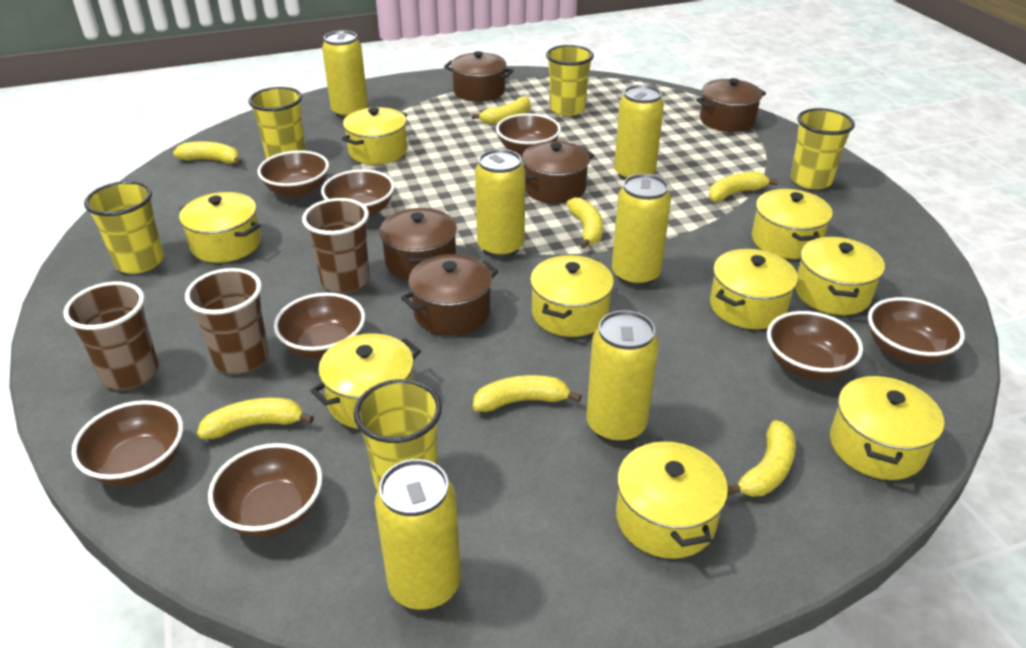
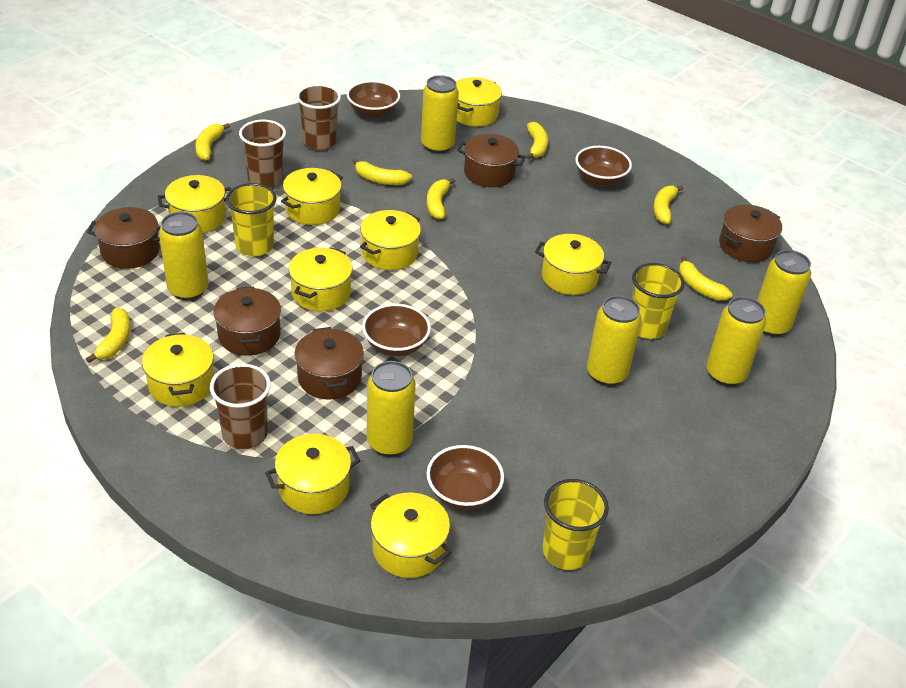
brown bowl: [71,400,183,486] [208,443,323,537] [257,150,329,198] [274,293,365,359] [321,169,395,218] [496,113,561,156] [767,311,863,380] [868,297,965,364] = 8 -> [347,81,400,118] [362,304,431,356] [427,445,504,510] [575,146,632,186] = 4
yellow cup: [84,181,164,274] [248,87,306,159] [354,379,442,491] [546,45,594,116] [790,108,855,190] = 5 -> [226,183,277,256] [542,479,609,570] [632,263,685,339] = 3

